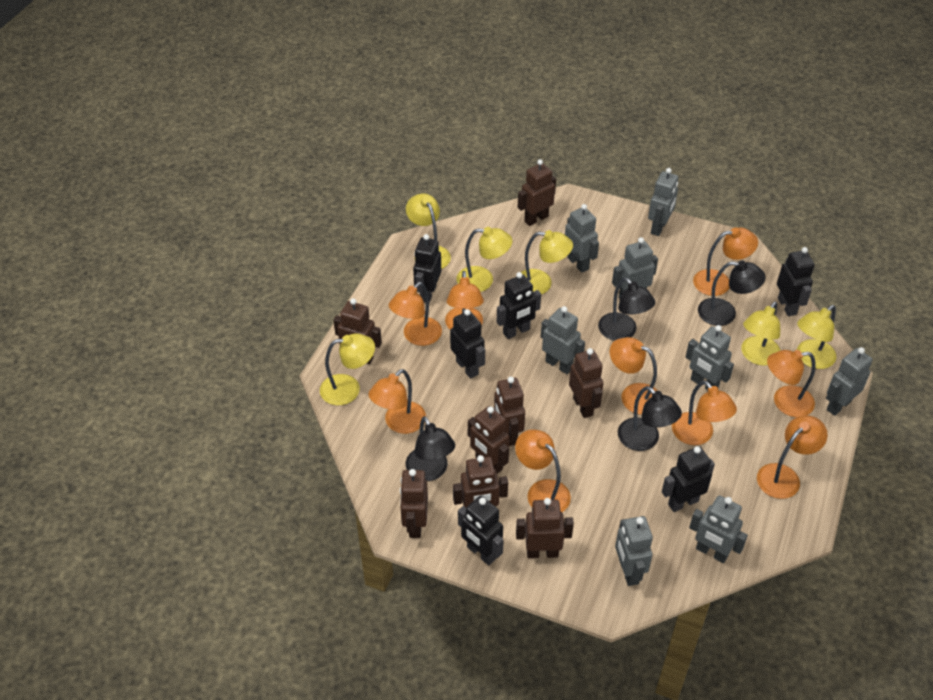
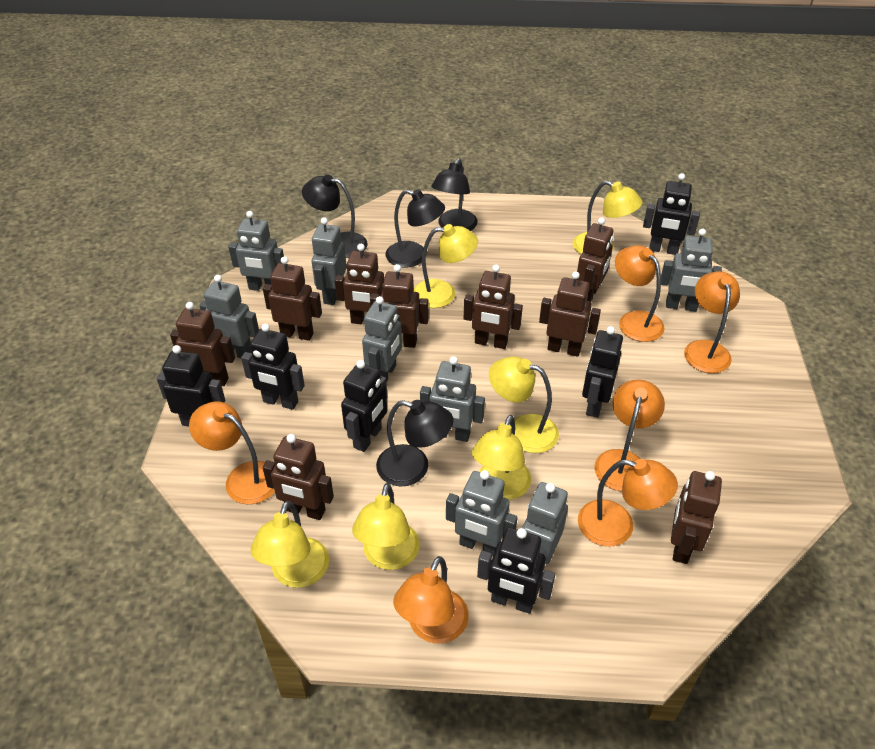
brown robot: [333,298,382,364] [400,469,428,538] [453,455,508,508] [468,406,510,474] [494,377,525,446] [516,498,574,558] [518,159,556,226] [569,348,604,418] = 8 -> [170,302,235,386] [263,256,322,341] [263,434,334,520] [335,244,384,324] [370,264,429,348] [464,265,523,349] [539,271,601,357] [576,218,613,301] [671,471,722,564] = 9
orange lamp: [368,369,426,434] [389,282,442,346] [445,271,484,329] [515,429,571,512] [610,337,658,415] [672,380,737,445] [693,227,758,296] [757,415,828,499] [767,350,816,417] = 9 -> [189,401,275,505] [393,556,469,644] [578,459,678,547] [594,380,665,492] [615,245,665,342] [684,271,740,373] = 6

